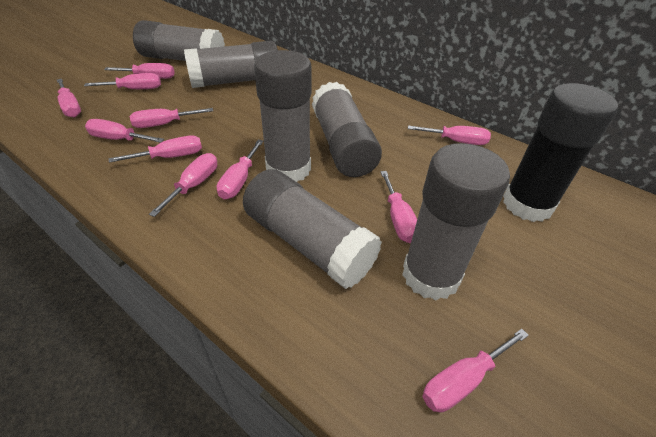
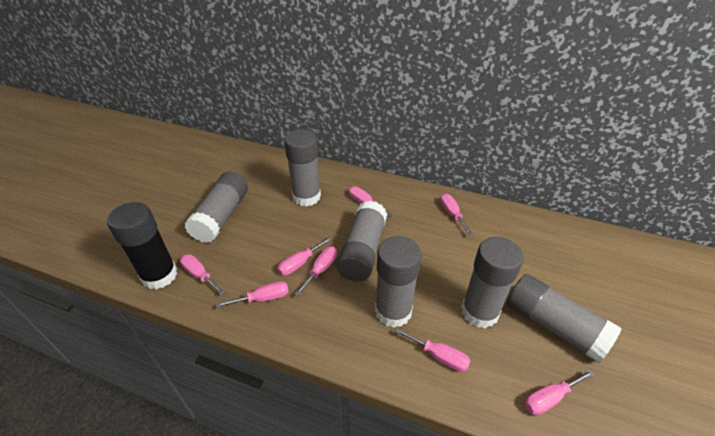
pink screwdriver: [57,79,81,117] [84,73,161,89] [85,119,164,143] [104,63,175,79] [109,135,202,163] [130,108,213,128] [149,153,217,217] [217,140,263,200] [380,171,417,243] [408,125,491,145] [422,329,529,412] = 11 -> [180,254,225,295] [216,281,289,308] [277,237,332,275] [294,246,337,296] [349,186,393,218] [395,328,470,372] [440,193,473,235] [525,370,594,415] = 8

